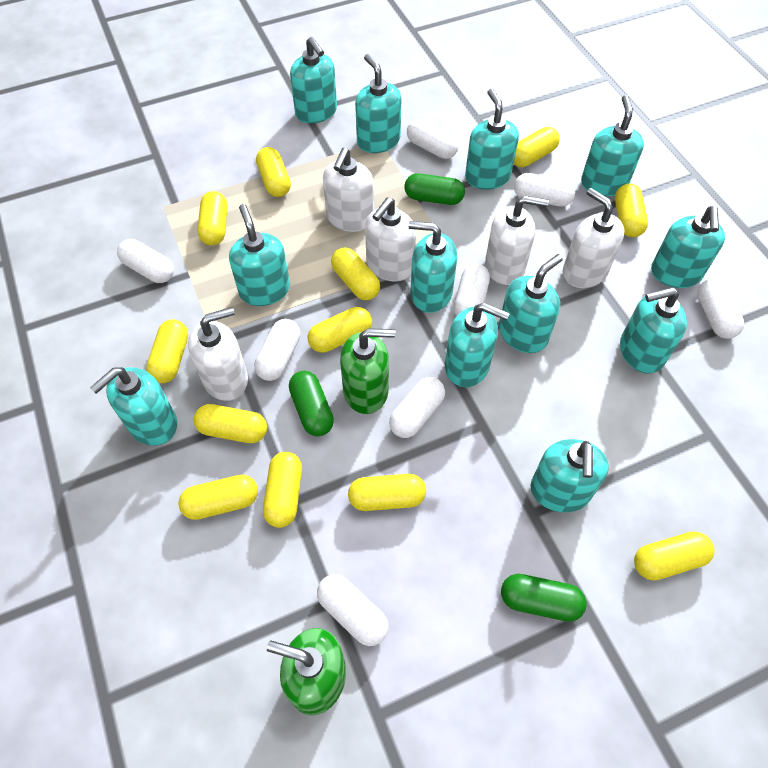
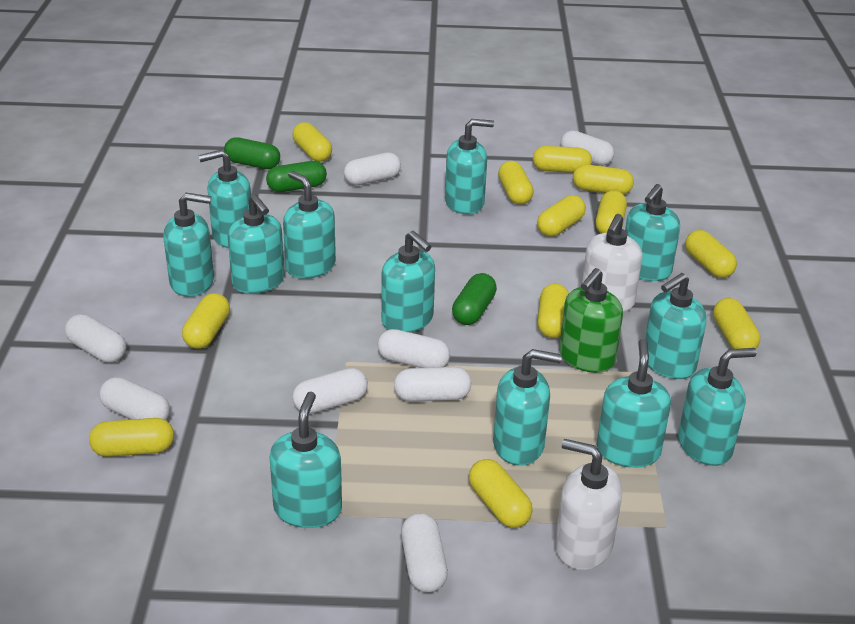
green soap dispenser: [267,628,346,716] [340,328,396,414] = 2 -> [559,268,623,373] = 1
white soap dispenser: [188,307,248,401] [323,148,374,232] [365,197,417,282] [485,195,549,285] [563,188,624,288] = 5 -> [555,439,622,570] [582,214,643,312] = 2

